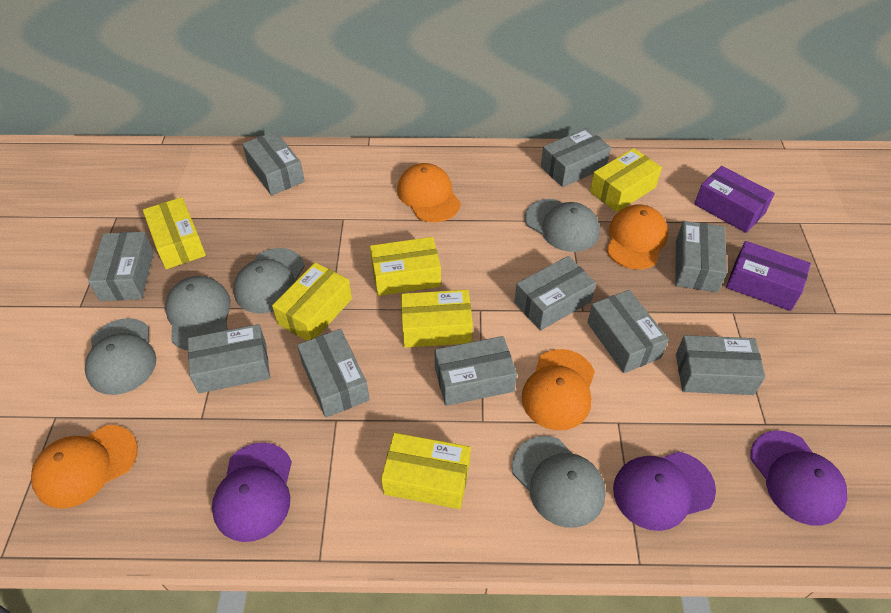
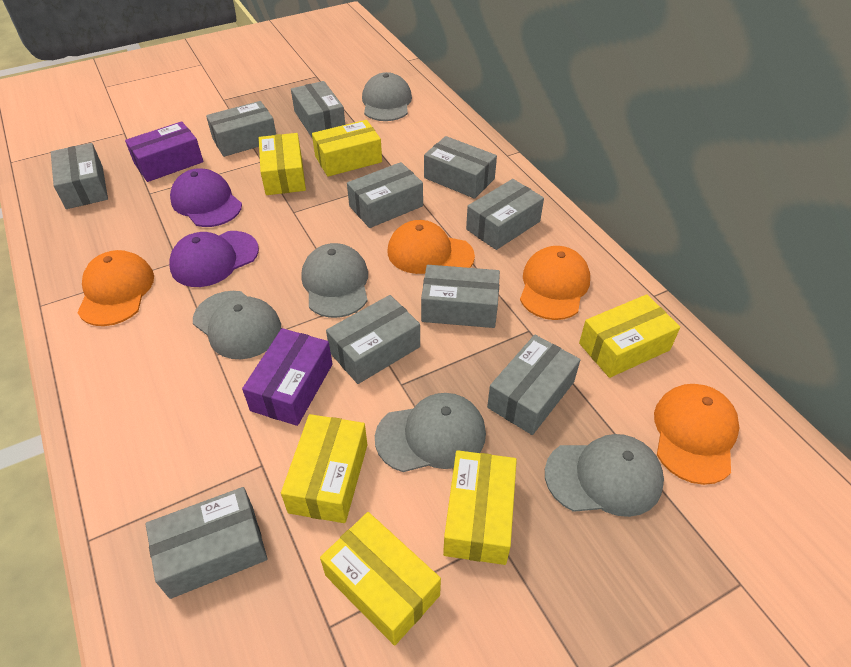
purple cap: [212,442,292,542] [613,451,716,531] [750,431,847,526] = 3 -> [169,231,259,287] [170,168,242,227] = 2

